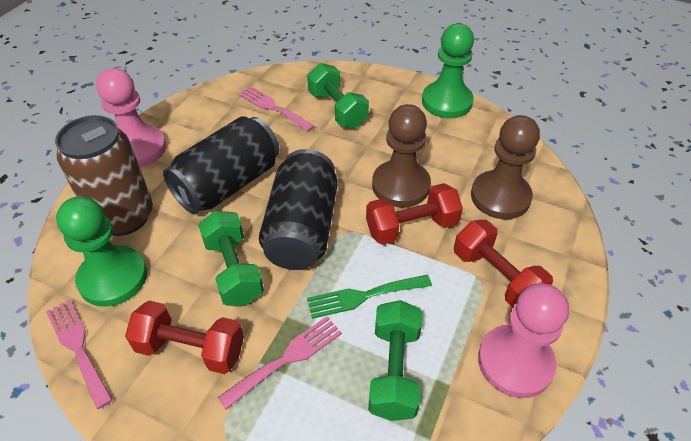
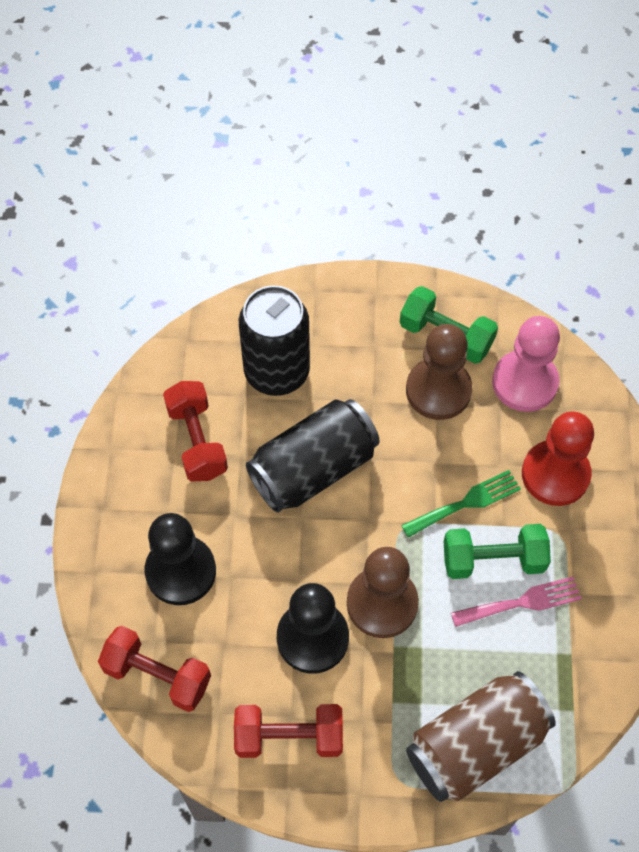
black pawn: none = 0 -> [145,513,216,605] [277,583,349,674] = 2
green dumbbell: [198,211,264,306] [307,63,369,128] [368,300,422,421] = 3 -> [400,286,498,364] [444,524,551,579] = 2
green pawn: [56,196,147,307] [422,23,474,118] = 2 -> none = 0
pink fork: [46,299,113,409] [217,316,342,409] [239,86,315,132] = 3 -> [451,577,582,627] = 1
pink pawn: [96,68,166,167] [478,283,569,398] = 2 -> [492,316,560,412] = 1
red pawn: none = 0 -> [522,411,594,506] = 1

